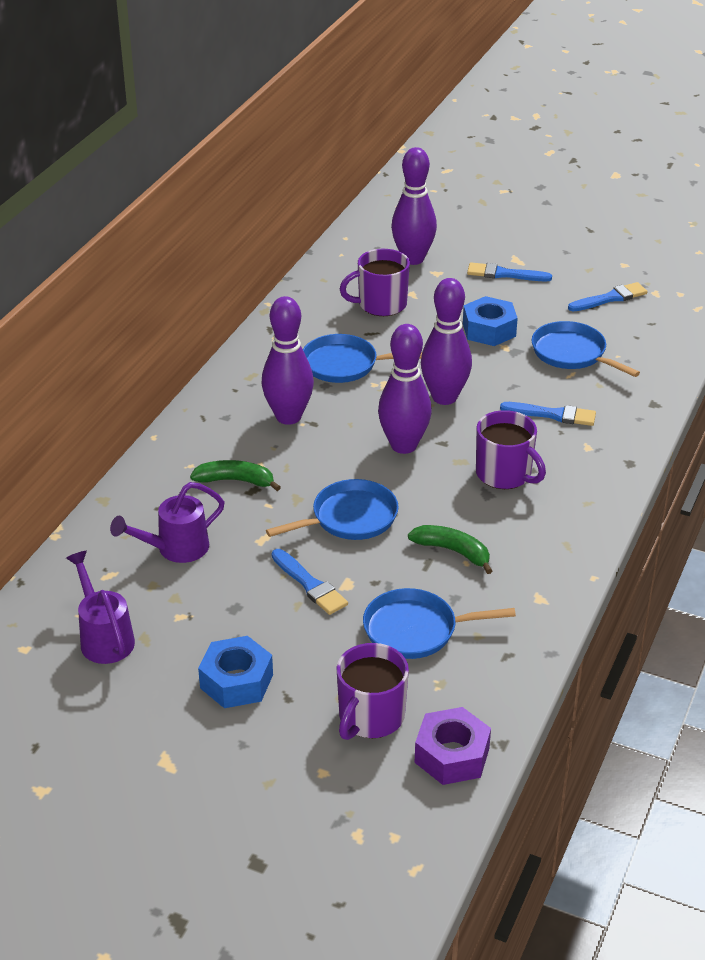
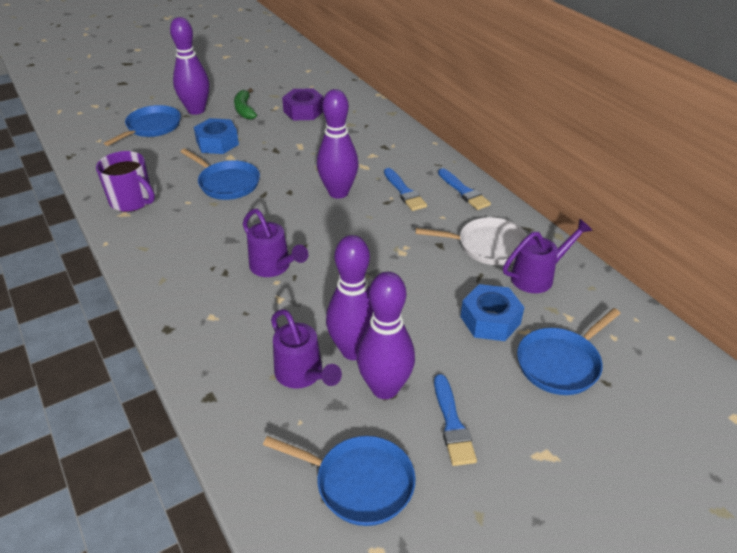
blue brush: [271,549,348,615] [467,262,552,281] [500,402,596,426] [568,282,647,311] = 4 -> [384,168,427,211] [434,374,477,466] [438,168,491,210] = 3
green banana: [190,460,281,491] [408,525,492,574] = 2 -> [234,88,257,120] = 1
purple mug: [336,643,409,740] [340,249,410,316] [476,410,546,489] = 3 -> [96,151,155,212] = 1
purple watering can: [66,551,135,664] [110,482,225,563] = 2 -> [243,209,308,277] [271,309,342,389] [503,219,593,293] = 3
white pan: none = 0 -> [415,217,528,265] = 1

